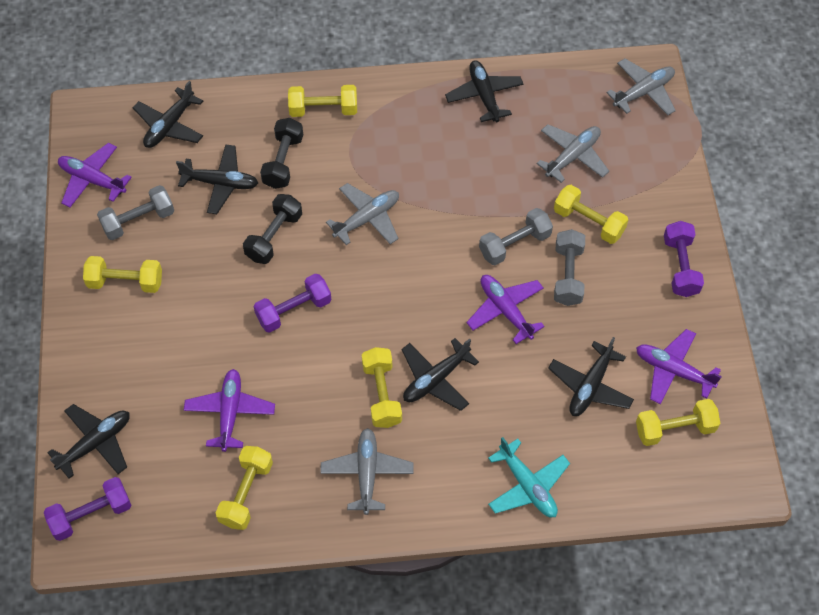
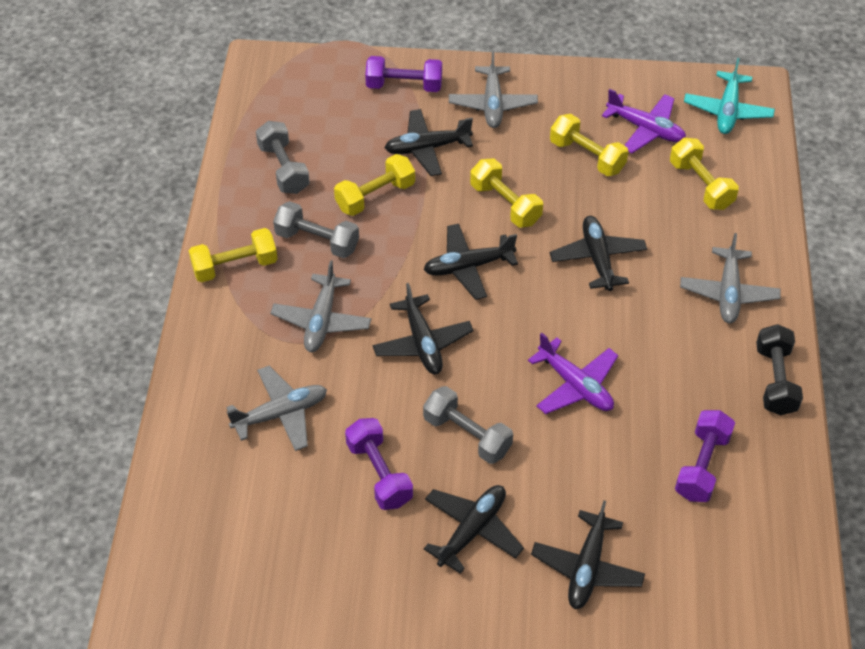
black dumbbell: [243,194,302,264] [260,118,303,189] = 2 -> [756,324,803,416] = 1
purple plane: [58,143,132,207] [184,369,275,452] [467,275,545,344] [636,329,722,404] = 4 -> [528,333,618,414] [602,89,686,154] = 2
yellow dumbbell: [83,256,162,293] [216,446,273,530] [288,85,357,117] [362,347,402,428] [554,185,628,244] [636,399,720,446] = 6 -> [189,228,278,282] [334,154,415,216] [470,159,543,227] [550,114,629,176] [670,138,739,210] = 5

